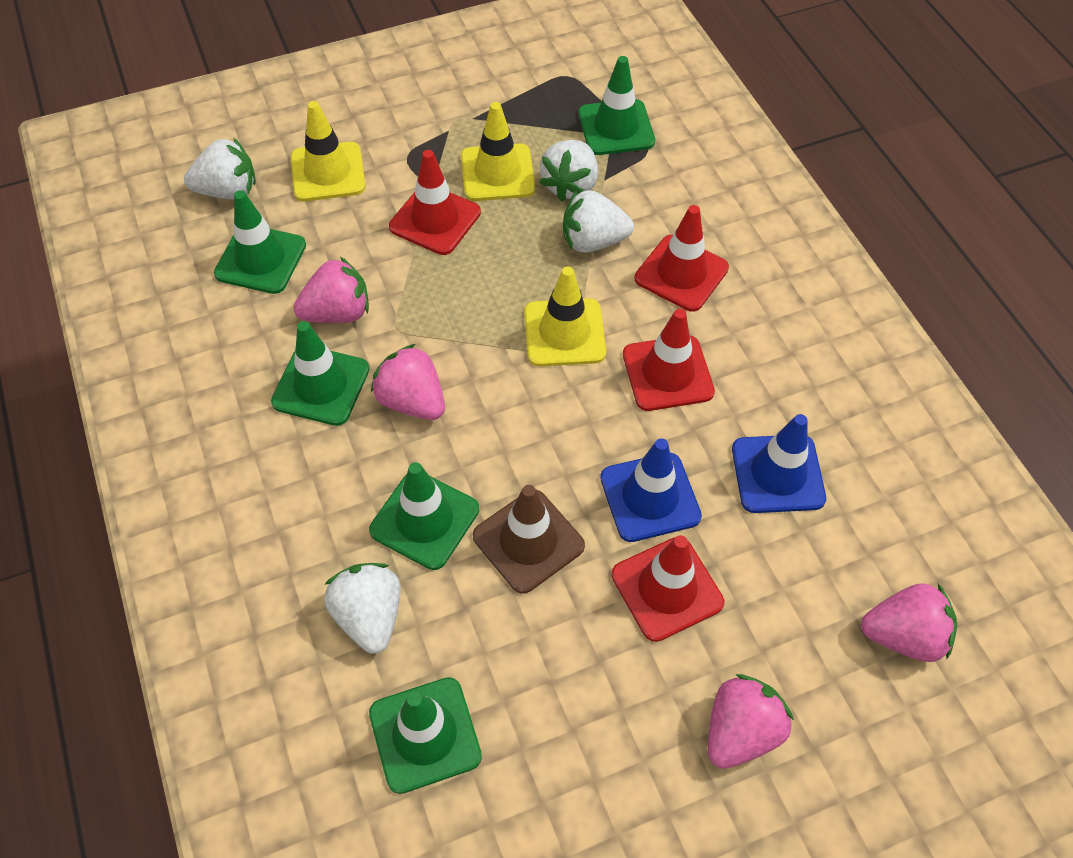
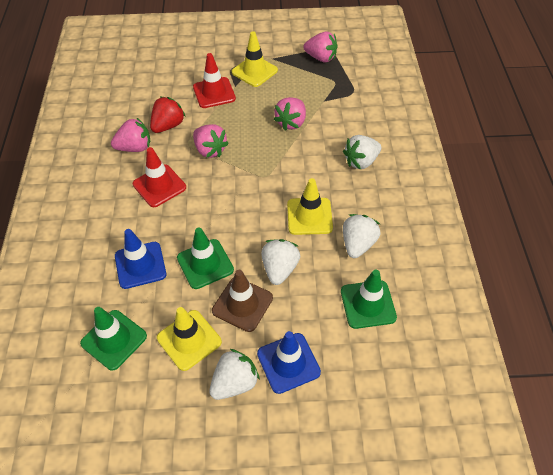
green traffic cone: [214,190,306,294] [271,321,369,426] [369,462,479,570] [369,677,482,794] [578,56,655,155] = 5 -> [80,307,147,370] [177,228,234,289] [341,270,397,329] = 3
red strawberry: none = 0 -> [150,97,186,133] = 1
red traffic cone: [389,150,481,255] [611,535,724,642] [623,309,715,411] [635,205,729,312] = 4 -> [133,147,186,207] [193,53,236,108] = 2

